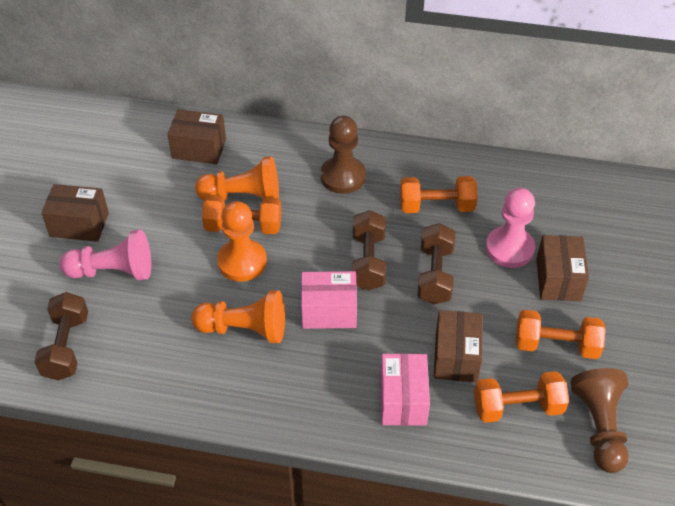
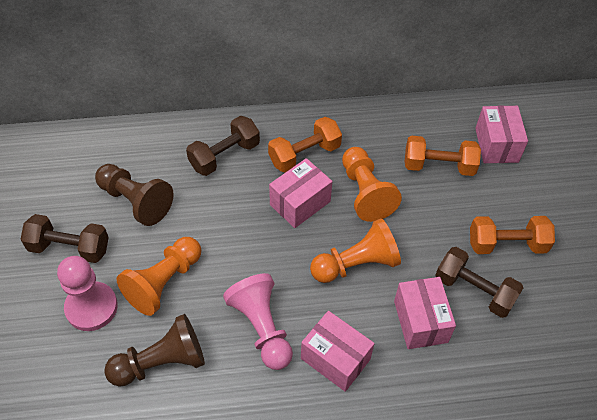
brown box: [41,184,109,242] [167,109,226,164] [434,310,483,383] [536,235,589,301] = 4 -> none = 0
orange dumbbell: [202,195,281,234] [400,176,477,213] [474,371,569,423] [516,310,606,359] = 4 -> [268,117,342,173] [405,135,481,176] [470,216,555,254] = 3
pink box: [301,271,357,329] [380,353,430,426] = 2 -> [269,158,332,228] [301,311,375,392] [394,277,456,349] [475,106,528,163] = 4

